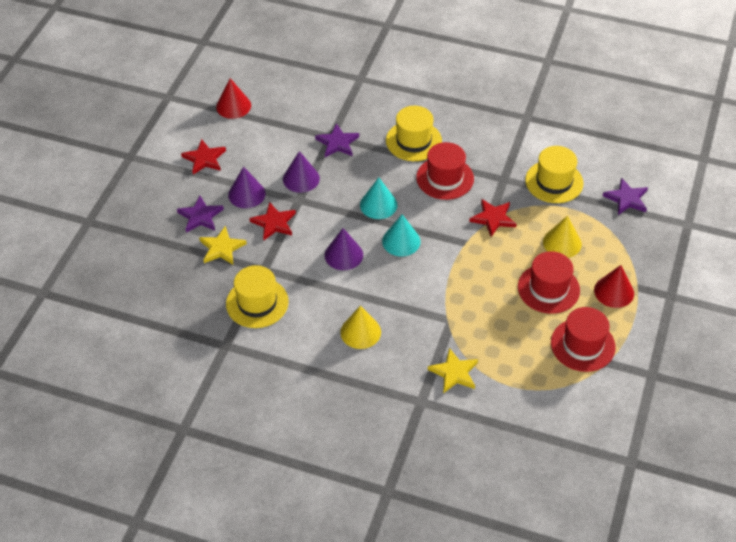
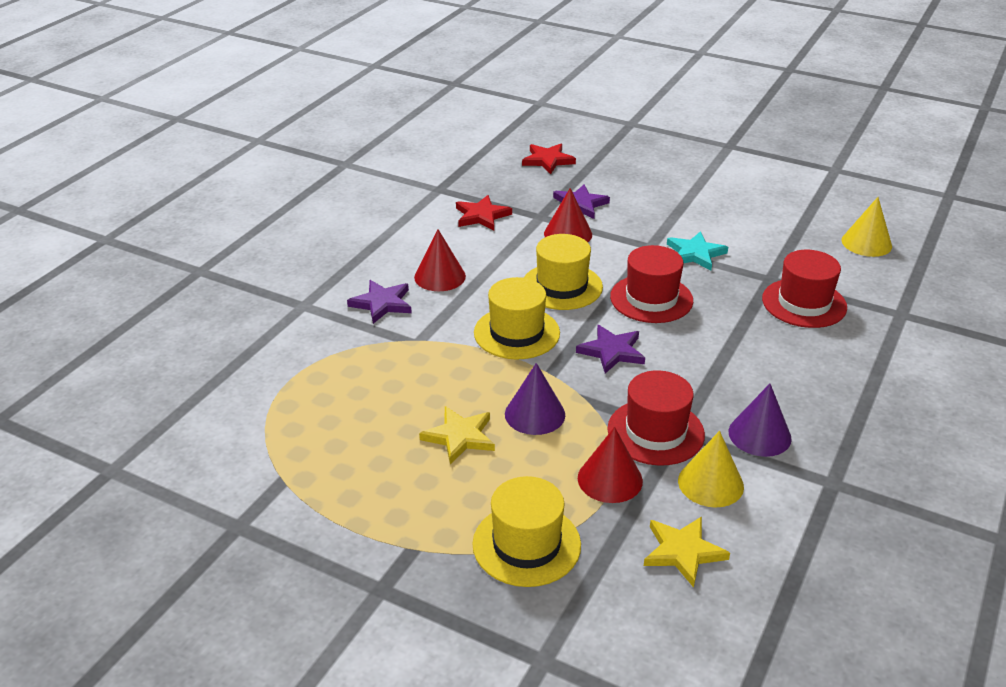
purple cone: [228,167,266,208] [283,151,320,193] [325,228,363,270] = 3 -> [505,363,565,435] [728,384,792,457] = 2
red cone: [216,78,251,119] [594,265,634,308] = 2 -> [414,229,466,291] [544,188,592,242] [578,427,643,503] = 3
red star: [181,139,226,175] [250,202,296,240] [469,199,516,237] = 3 -> [456,195,512,231] [522,144,576,174] = 2
turquoise cone: [360,177,397,219] [382,214,421,256] = 2 -> none = 0
turquoise star: none = 0 -> [667,231,728,270] = 1

